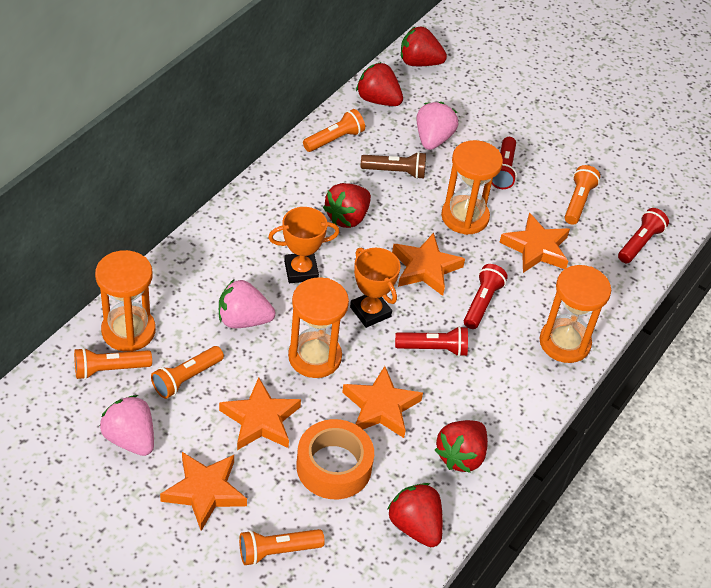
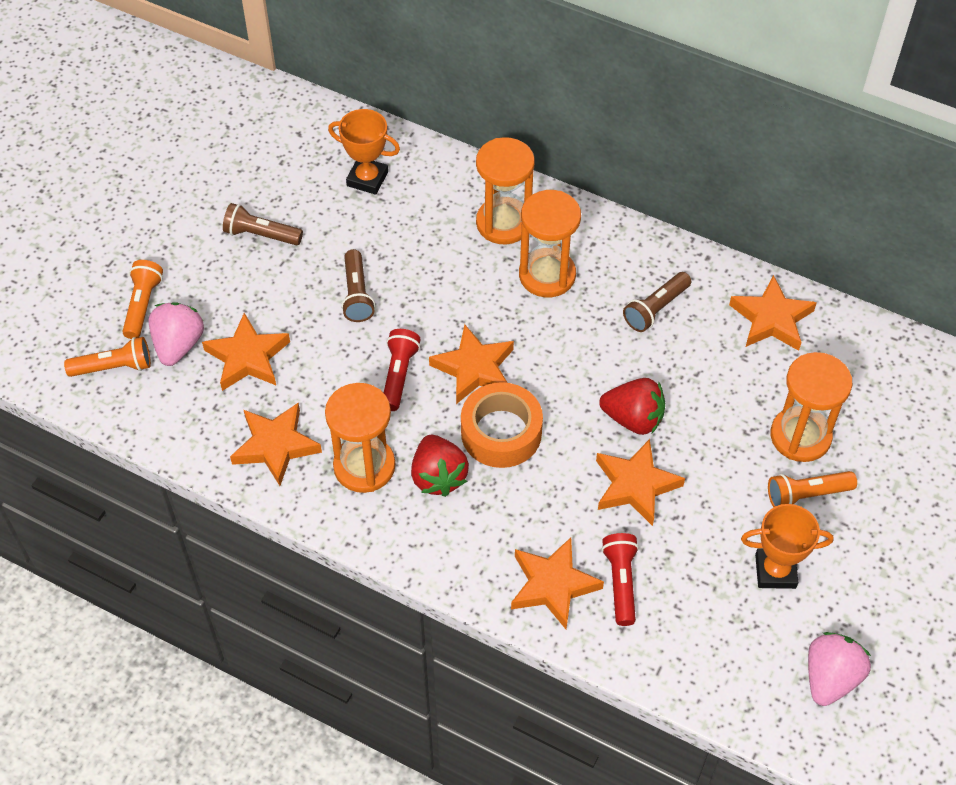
brown flashlight: [361,152,426,179] = 1 -> [223,203,303,245] [341,249,375,322] [623,272,691,332] = 3
orange flashlight: [74,348,152,380] [151,346,224,399] [239,529,325,565] [303,109,365,152] [565,165,600,225] = 5 -> [64,337,151,377] [122,260,163,339] [768,471,857,507] = 3
orange star: [160,452,247,531] [219,377,301,450] [342,366,423,438] [392,233,465,296] [500,213,570,273] = 5 -> [202,313,290,391] [230,403,322,486] [429,324,514,404] [511,538,604,629] [596,439,685,526] [729,275,817,351] = 6
pink strawberry: [100,395,154,456] [219,280,275,328] [416,102,459,150] = 3 -> [149,302,204,366] [808,632,871,706] = 2
red flashlight: [395,326,468,357] [464,264,508,329] [492,137,517,189] [618,208,669,263] = 4 -> [384,329,420,411] [602,533,639,626] = 2
red strawberry: [323,183,371,228] [356,62,403,106] [387,483,443,547] [401,26,447,66] [435,420,488,473] = 5 -> [411,434,469,497] [599,378,665,435] = 2

